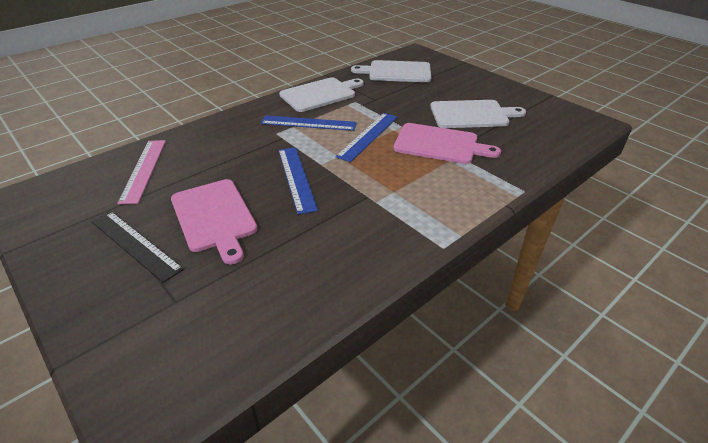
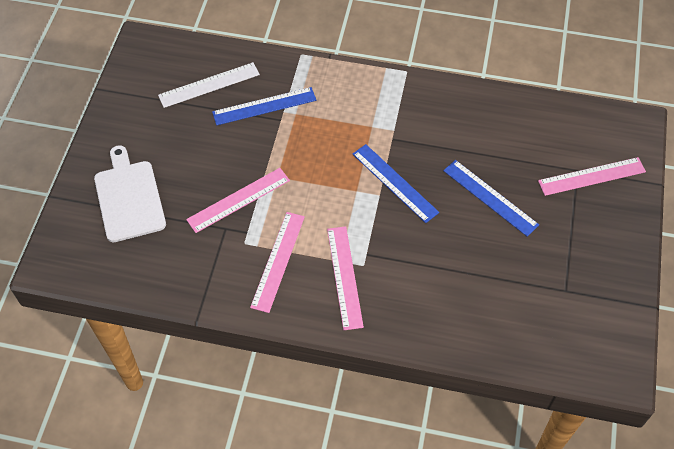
black ruler: [92,211,184,283] = 1 -> none = 0
pink cutting board: [171,179,257,265] [394,123,501,164] = 2 -> none = 0
pink ruler: [117,140,166,204] = 1 -> [186,168,290,233] [250,212,305,313] [327,226,364,330] [538,157,646,196] = 4
white cutting board: [279,77,364,112] [351,60,431,82] [430,100,526,128] = 3 -> [94,145,166,242] = 1
white ruler: none = 0 -> [158,62,260,108] = 1

